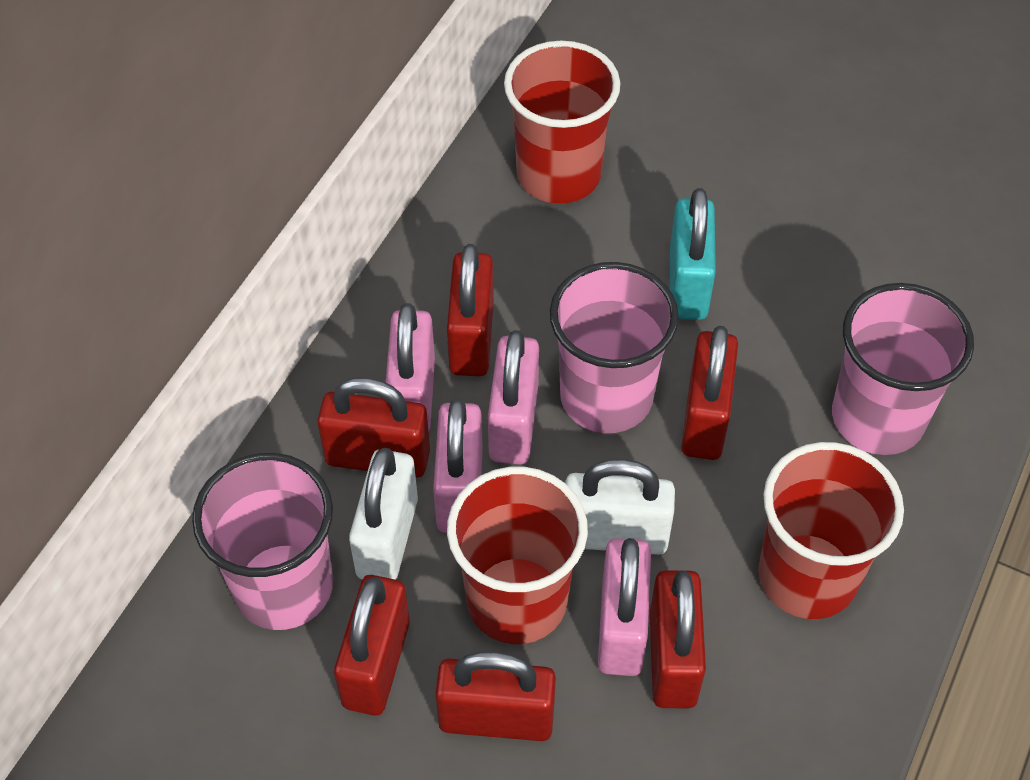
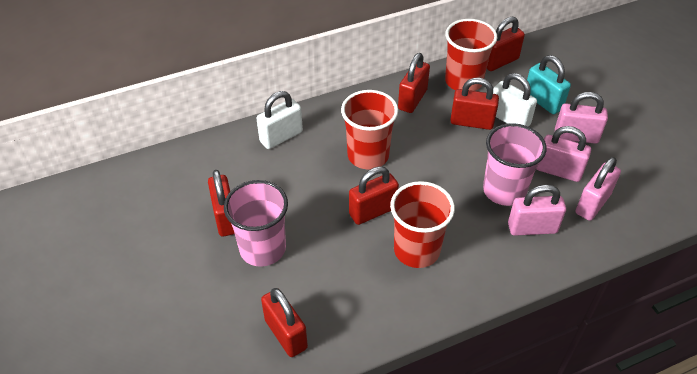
pink cup: [192,453,333,630] [549,262,679,433] [832,283,974,455] = 3 -> [224,180,288,267] [483,123,546,206] = 2

